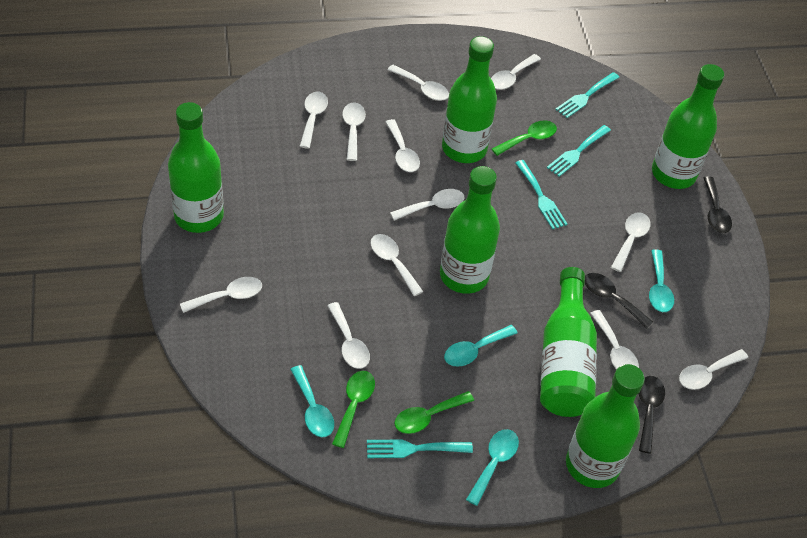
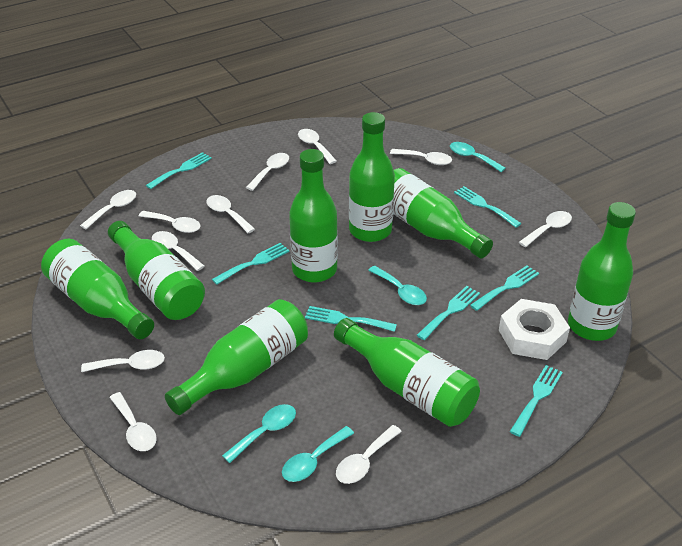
black spoon: [585,273,653,328] [638,376,665,453] [704,176,732,233] = 3 -> none = 0
green bottle: [168,102,224,233] [440,166,500,294] [442,36,497,163] [540,267,597,417] [566,364,645,488] [652,64,724,189] = 6 -> [41,239,154,339] [108,221,205,320] [165,299,308,415] [289,149,338,282] [334,318,480,427] [349,112,395,242] [393,168,493,258] [568,202,636,341] = 8
green spoon: [332,371,375,448] [395,391,474,434] [492,120,557,156] = 3 -> none = 0
turquoise fork: [367,439,473,458] [515,160,567,229] [547,125,611,177] [555,72,620,118] = 4 -> [146,152,212,189] [212,243,290,285] [305,306,397,332] [417,286,480,340] [454,186,522,228] [470,266,539,311] [510,365,563,437] = 7
white nut: none = 0 -> [499,299,570,360] = 1
white spoon: [180,277,262,313] [300,92,328,149] [327,302,370,369] [342,102,366,161] [371,234,423,296] [386,119,420,172] [387,65,449,101] [390,189,465,221] [491,54,541,90] [590,310,639,370] [611,212,651,272] [679,349,748,390] = 12 -> [80,190,136,229] [81,350,165,372] [109,392,157,451] [139,211,201,233] [152,231,205,271] [207,195,255,233] [246,153,289,191] [298,129,337,164] [336,425,402,484] [390,149,452,165] [519,211,572,247] = 11

